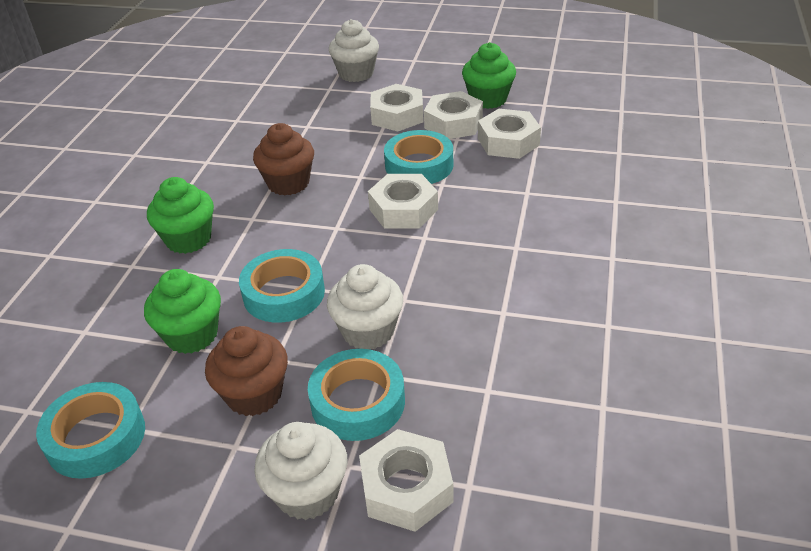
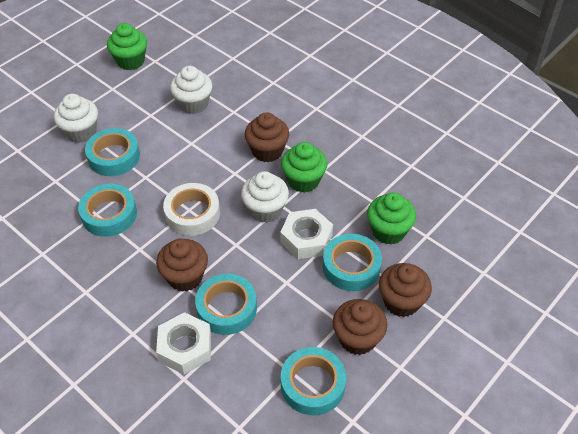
brown cupcake: [205,326,288,416] [253,123,314,196] = 2 -> [156,239,208,292] [245,112,289,162] [332,299,387,355] [379,263,432,317] = 4
turquoise tape: [36,382,145,479] [239,249,325,323] [308,349,405,441] [384,130,453,184] = 4 -> [78,184,137,237] [85,128,140,176] [195,274,257,335] [281,347,346,415] [323,234,382,291] = 5
white nut: [359,429,454,532] [368,174,438,229] [370,84,424,131] [424,91,483,139] [478,109,541,159] = 5 -> [156,312,211,374] [280,209,333,259] = 2
white tape: none = 0 -> [163,183,220,236] = 1

